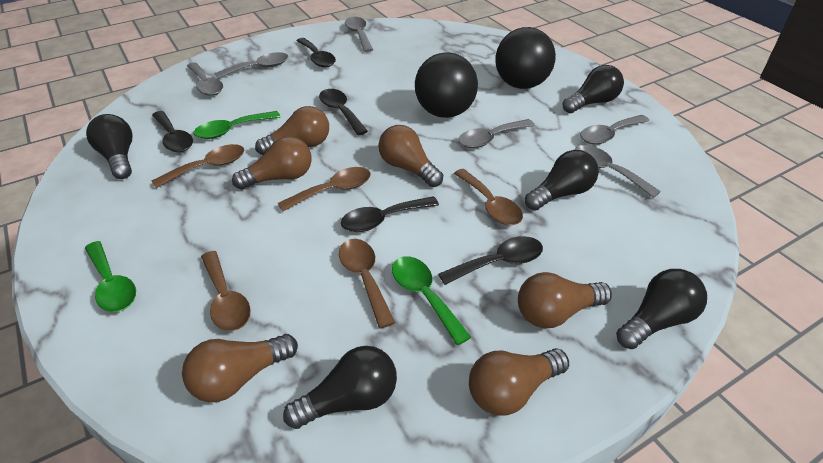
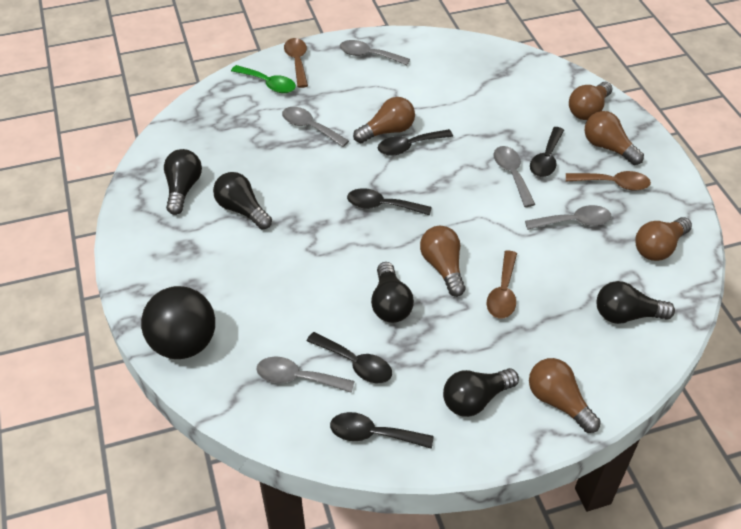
black ball: [415,52,478,118] [495,27,556,89] = 2 -> [141,286,215,359] = 1
brown spoon: [151,144,244,188] [201,251,251,331] [278,167,371,212] [339,239,395,329] [454,169,523,225] = 5 -> [284,38,308,88] [487,251,517,319] [566,171,651,191] = 3
green spoon: [85,241,136,312] [193,111,280,139] [392,256,471,345] = 3 -> [231,65,296,93] = 1
grey spoon: [187,63,223,96] [214,52,288,79] [345,17,373,52] [458,119,535,148] [574,145,661,198] [580,115,649,144] = 6 -> [257,356,355,393] [282,107,349,147] [339,40,410,65] [494,146,535,207] [525,205,611,230] = 5

